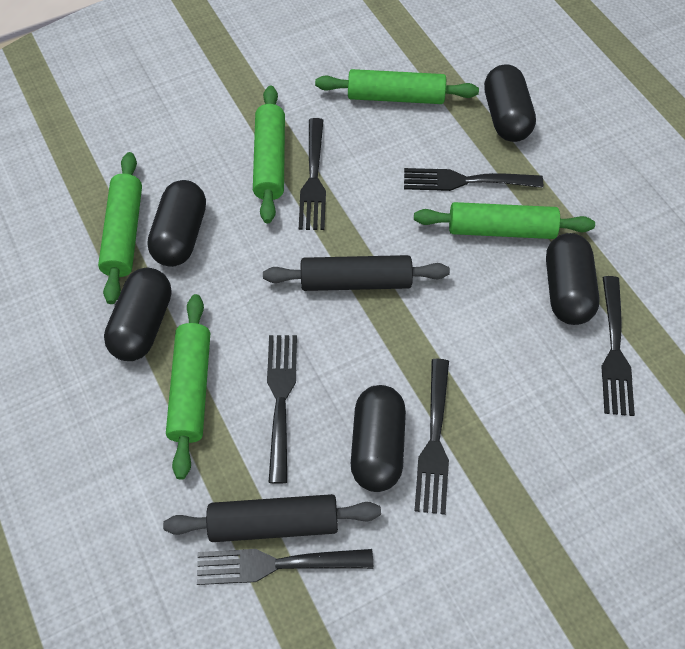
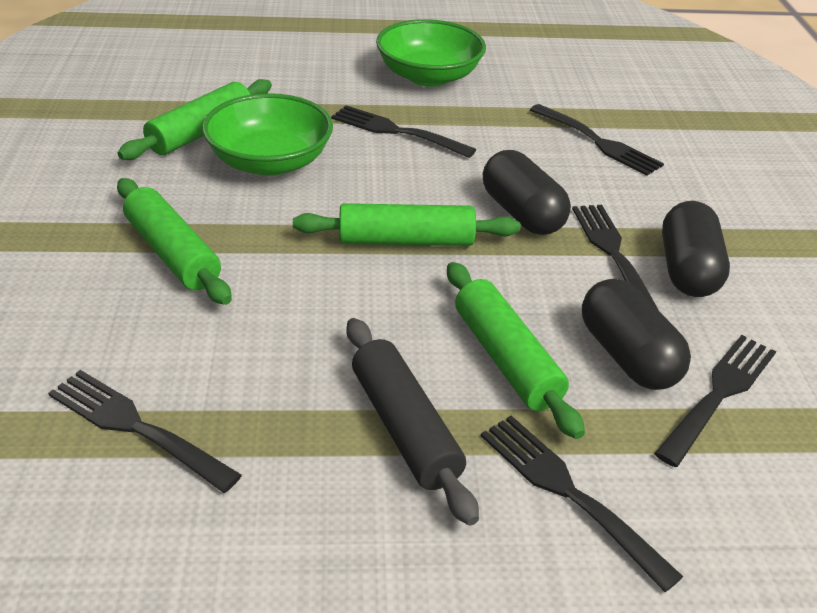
black capsule: [104,268,172,361] [147,180,206,267] [351,385,406,492] [484,65,536,142] [546,233,600,325] = 5 -> [483,150,571,235] [582,279,691,390] [662,201,730,297] = 3
black rolling pin: [163,494,381,542] [263,255,450,291] = 2 -> [347,318,479,526] = 1
green bowl: none = 0 -> [202,93,333,176] [376,19,486,87] = 2
green rolling pin: [98,152,142,304] [166,294,210,480] [253,85,285,223] [315,69,479,104] [414,202,595,239] = 5 -> [117,178,232,305] [118,79,272,160] [293,203,521,246] [447,262,585,439] = 4

